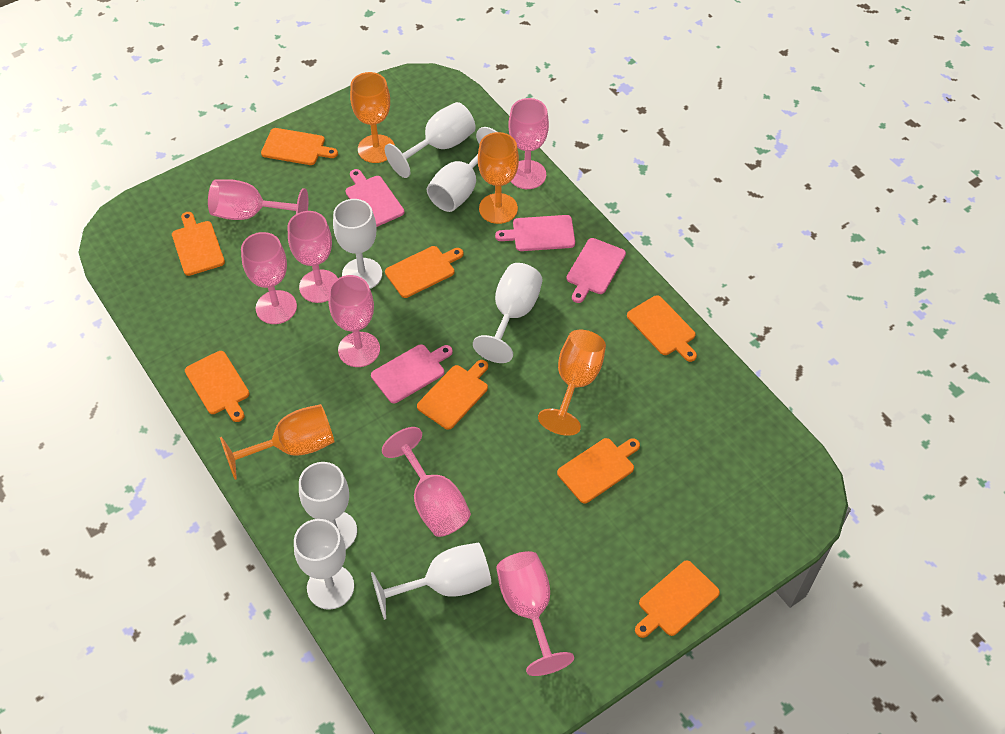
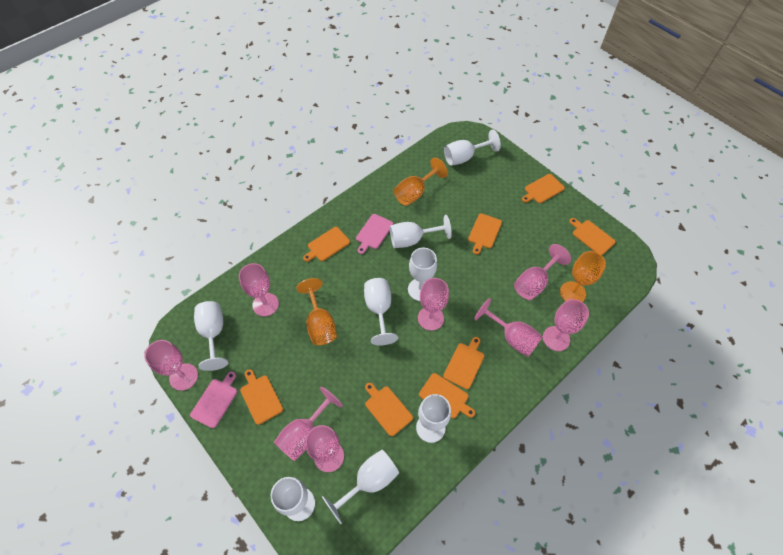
orange goblet: [220,404,334,480] [350,72,395,163] [478,132,519,224] [538,330,606,436] = 4 -> [296,278,337,345] [394,158,448,206] [560,251,606,302] = 3
pink cutting board: [346,169,404,227] [371,344,453,403] [495,215,575,251] [566,238,626,303] = 4 -> [190,371,237,428] [356,214,393,254] = 2
pink goblet: [208,179,308,220] [241,232,297,324] [288,211,338,303] [328,275,380,367] [382,427,471,537] [496,551,574,676] [509,98,549,189] = 7 -> [144,340,198,391] [239,263,279,316] [274,387,343,461] [305,425,344,472] [418,278,449,331] [474,298,543,357] [514,244,571,300] [543,299,589,351] = 8
white goblet: [294,519,354,610] [299,462,357,549] [333,199,382,289] [371,542,491,620] [385,102,476,178] [427,127,497,212] [473,263,542,363] = 7 -> [194,301,228,371] [271,477,315,521] [322,450,399,524] [364,278,398,346] [390,215,452,248] [408,248,437,301] [416,394,451,443] [444,129,501,166] = 8

